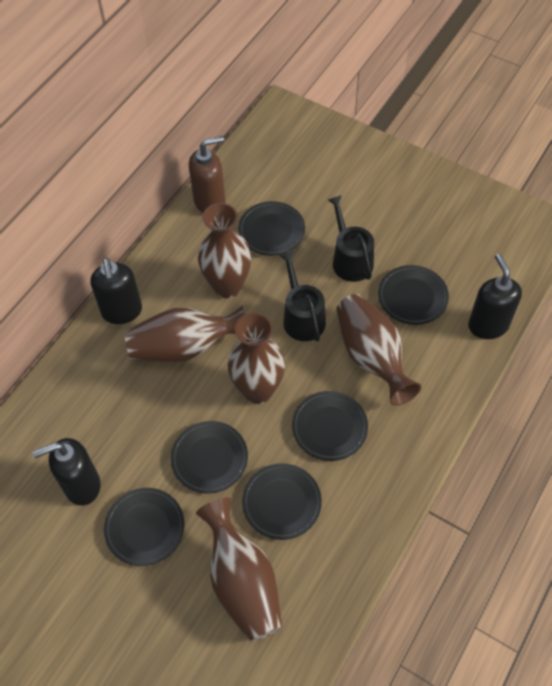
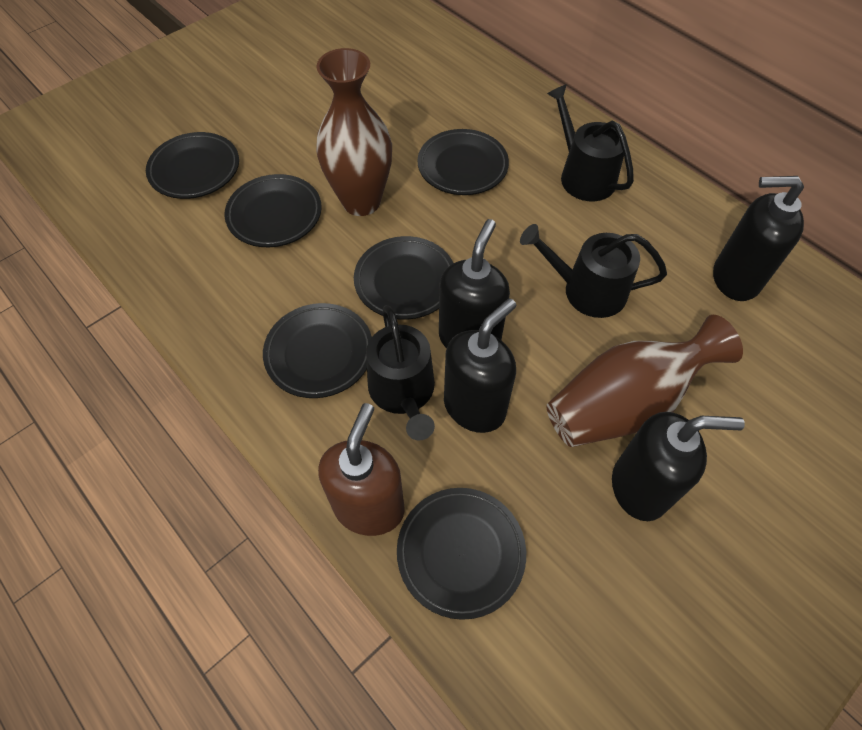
black soap dispenser: [33,438,100,505] [91,258,142,324] [468,254,522,339] = 3 -> [439,219,510,348] [444,298,516,433] [612,412,745,521] [713,176,804,301] = 4
black watering can: [279,251,326,342] [328,195,374,282] = 2 -> [366,305,435,440] [520,224,667,318] [547,84,634,201] = 3
brown vase: [125,305,245,362] [196,497,282,642] [198,203,251,298] [228,313,285,404] [336,294,421,406] = 5 -> [316,48,392,216] [546,315,743,447] = 2

